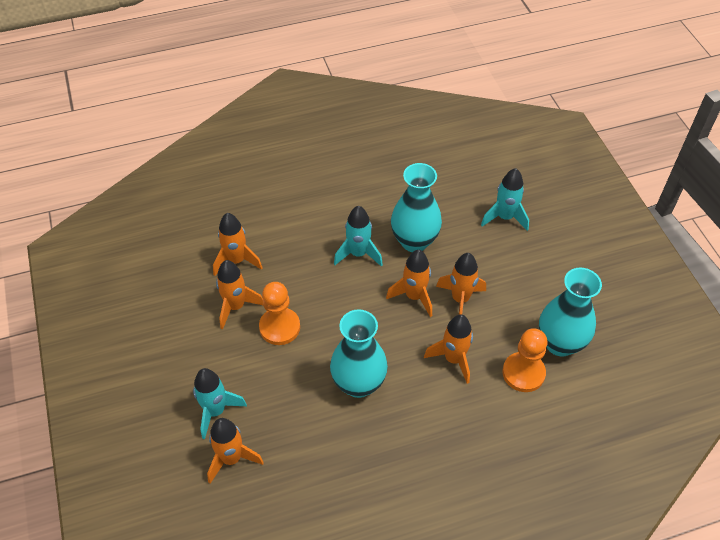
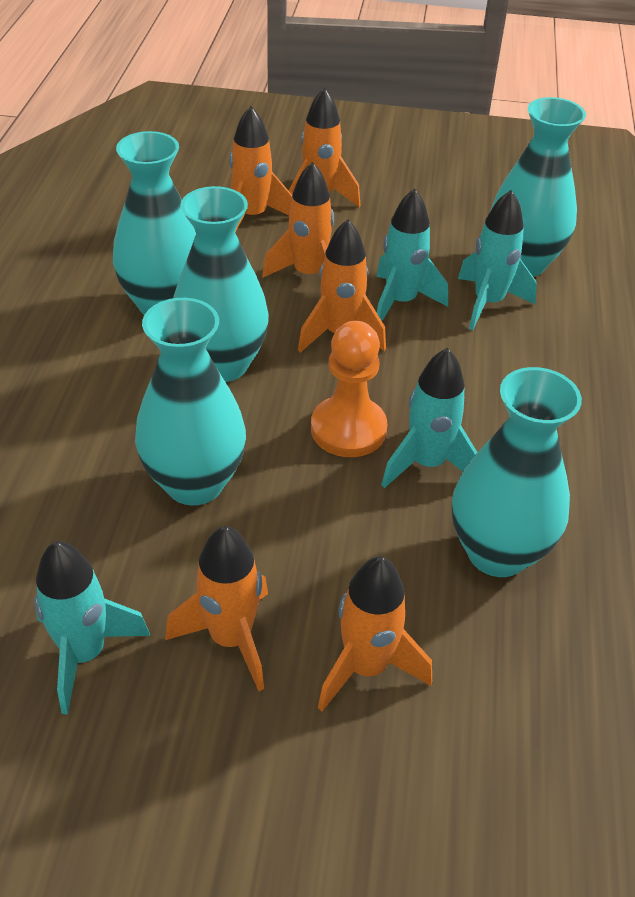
orange pawn: [259,282,300,345] [502,328,547,392] = 2 -> [311,321,387,457] = 1
turquoise rocket: [193,368,247,439] [334,206,383,267] [481,168,529,231] = 3 -> [34,541,150,715] [376,188,448,321] [381,348,477,488] [458,190,537,330] = 4
turquoise vase: [330,309,388,398] [391,163,442,252] [539,268,602,357] = 3 -> [113,131,196,315] [135,298,246,505] [173,186,269,382] [452,367,582,577] [490,97,586,277] = 5

